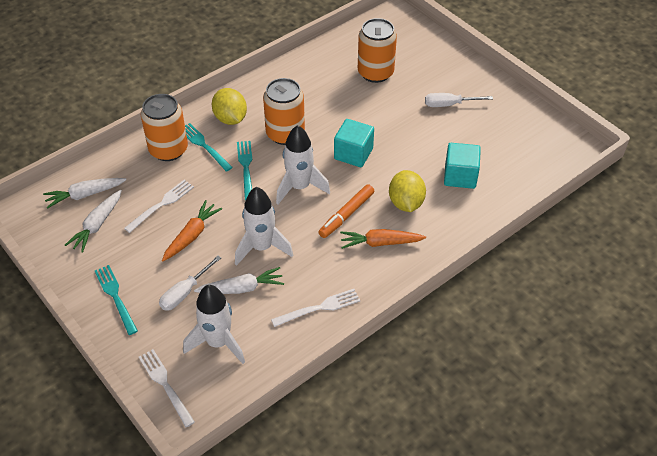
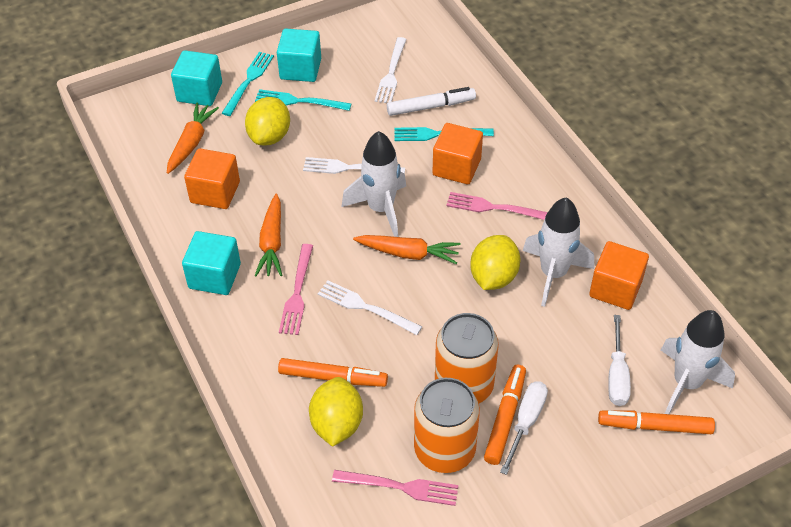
orange can: [141,94,188,161] [263,78,305,145] [358,18,397,83] = 3 -> [414,378,480,473] [435,313,499,403] = 2
orange carrot: [162,200,222,261] [340,229,426,249] = 2 -> [167,103,219,174] [255,194,282,276] [353,235,461,264] = 3
orange cube: none = 0 -> [184,148,240,209] [433,123,483,184] [589,241,649,310] = 3
orange marker: [319,184,374,238] = 1 -> [278,358,388,387] [484,364,526,465] [598,411,715,434] = 3
pink fork: none = 0 -> [279,244,313,335] [332,470,459,506] [446,192,548,220] = 3
turquoise cube: [334,119,374,167] [444,143,481,189] = 2 -> [171,50,222,106] [182,231,241,295] [277,28,321,82] = 3
white carrot: [43,178,126,209] [65,190,122,252] [194,267,284,294] = 3 -> none = 0
white marker: none = 0 -> [387,87,476,116] = 1
yellow lemon: [212,88,247,125] [389,170,426,212] = 2 -> [245,97,290,146] [309,377,363,447] [470,235,520,290] = 3

